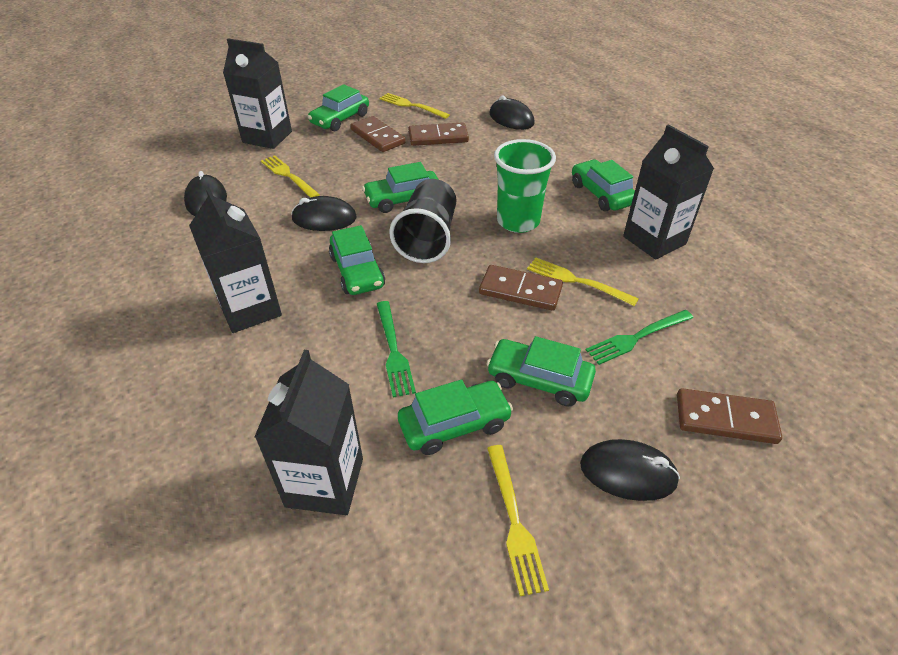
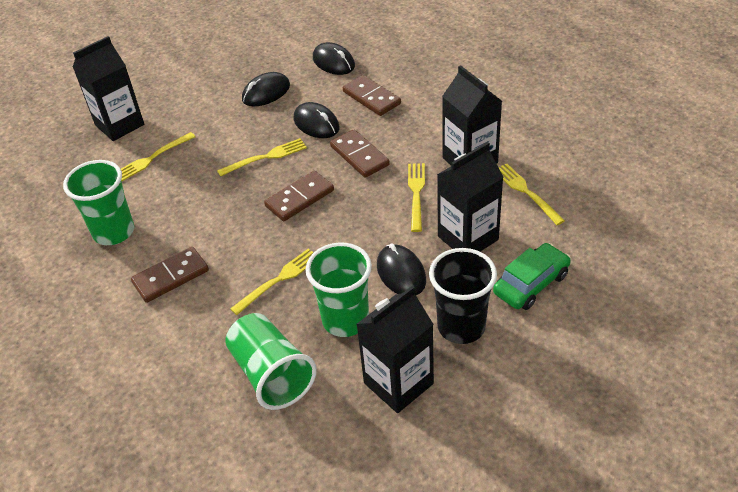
green car: [308,84,369,131] [329,225,385,295] [362,162,439,213] [398,379,513,455] [486,336,596,407] [572,159,635,211] = 6 -> [493,243,571,310] = 1
green cup: [494,139,556,233] = 1 -> [63,160,134,245] [225,313,317,410] [305,243,372,337] = 3
green fork: [377,301,416,398] [586,310,693,365] = 2 -> none = 0
yellow fork: [261,155,320,198] [379,93,450,119] [487,445,549,596] [527,258,639,306] = 4 -> [121,132,196,181] [217,138,307,177] [230,249,314,315] [408,163,425,232] [498,164,565,225] = 5

